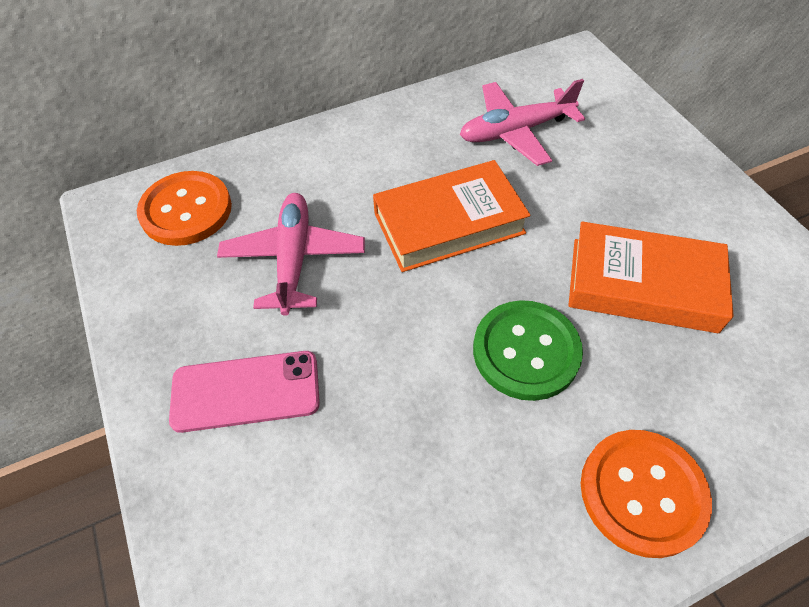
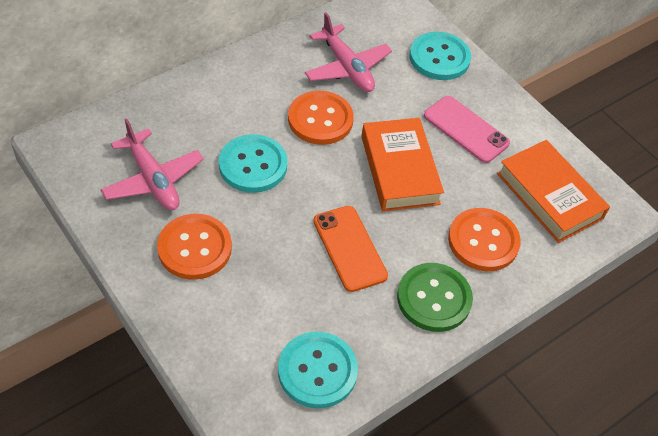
orange button: [137,171,232,246] [581,430,712,558] = 2 -> [157,214,232,280] [288,90,354,145] [448,208,521,271] = 3
orange phone: none = 0 -> [313,206,388,292] = 1
turquoise button: none = 0 -> [219,134,287,193] [278,332,358,408] [409,32,471,80] = 3

